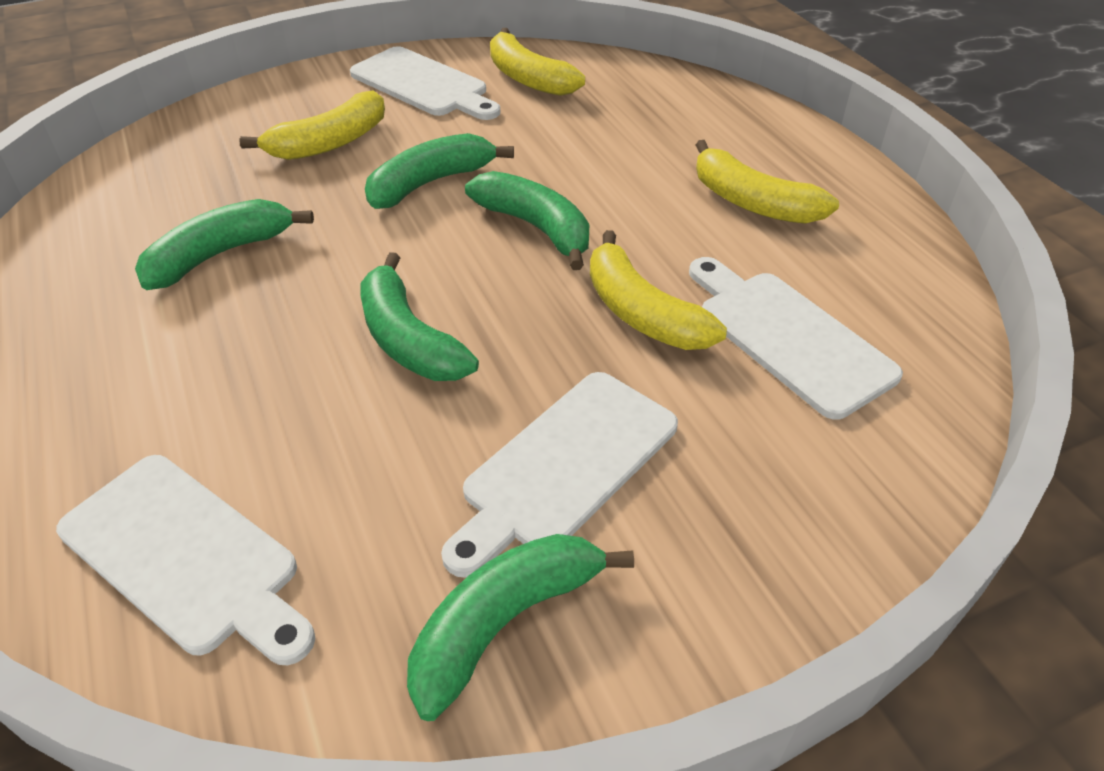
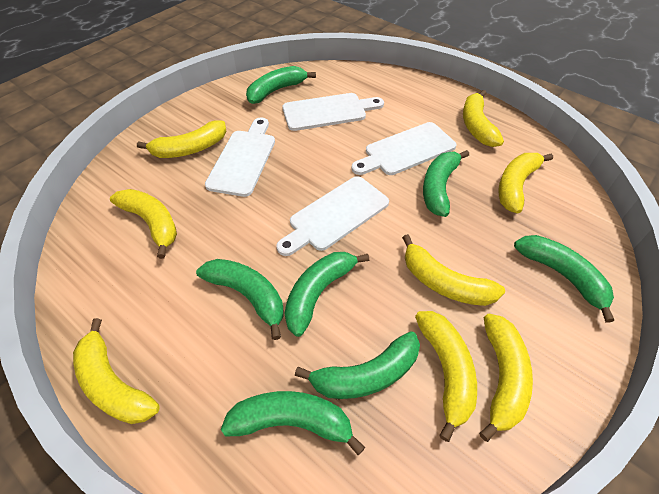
green banana: [135,199,314,290] [360,252,479,381] [365,133,514,209] [407,534,634,721] [465,171,590,270] = 5 -> [196,259,284,340] [221,391,365,455] [246,66,316,104] [285,252,369,337] [295,331,420,399] [423,150,469,217] [514,235,614,323] = 7
yellow banana: [239,90,385,160] [490,28,585,96] [590,230,727,350] [696,140,839,224] = 4 -> [73,318,160,424] [110,189,177,259] [137,121,226,158] [402,234,505,306] [415,311,477,442] [463,90,504,147] [479,314,533,442] [498,153,553,214] = 8

